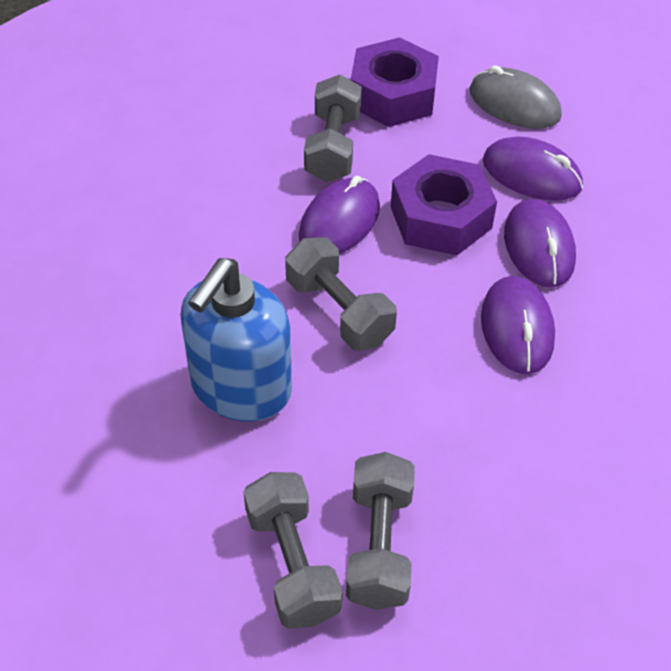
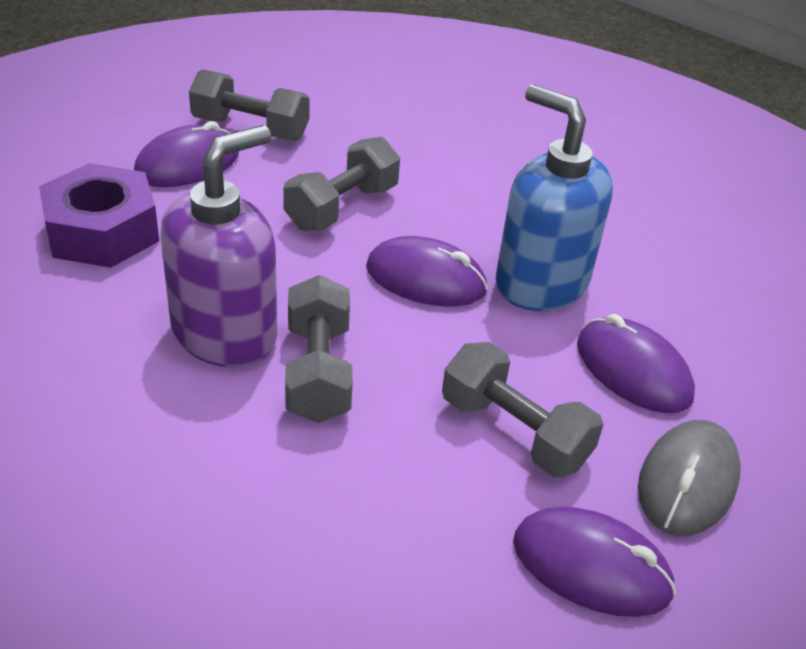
purple nut: [351,37,439,127] [391,154,497,255] = 2 -> [39,163,159,268] = 1
purple soap dispenser: none = 0 -> [160,125,277,367] = 1

